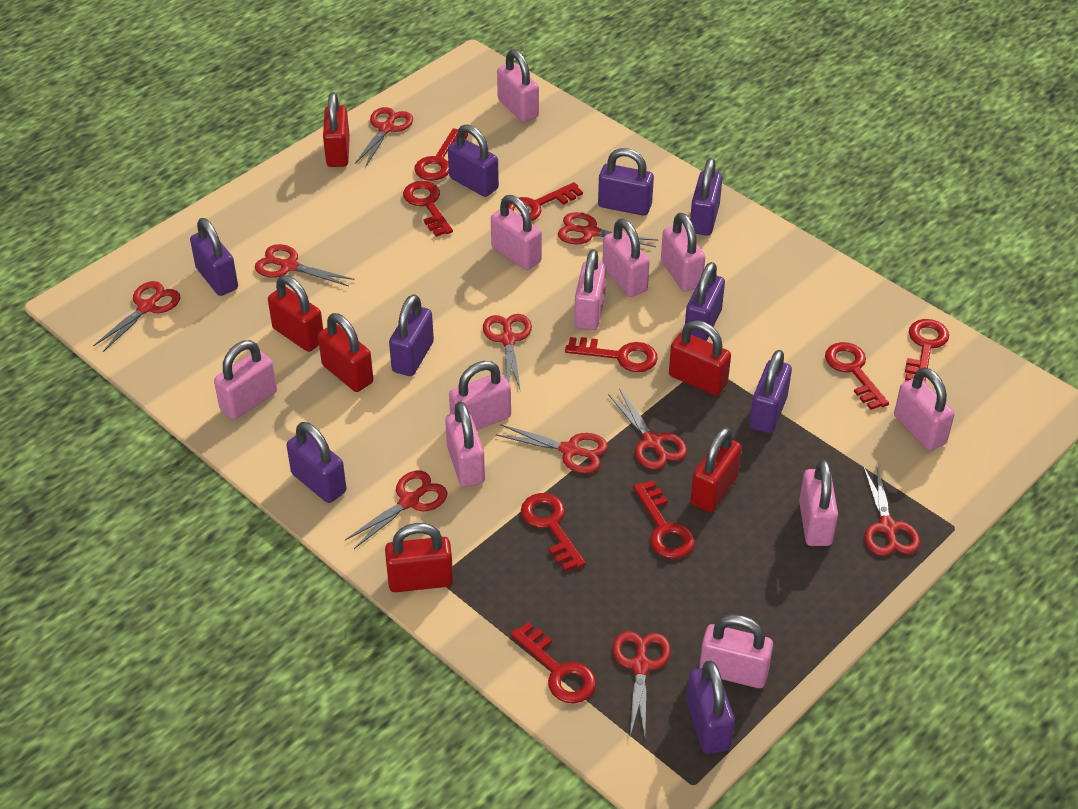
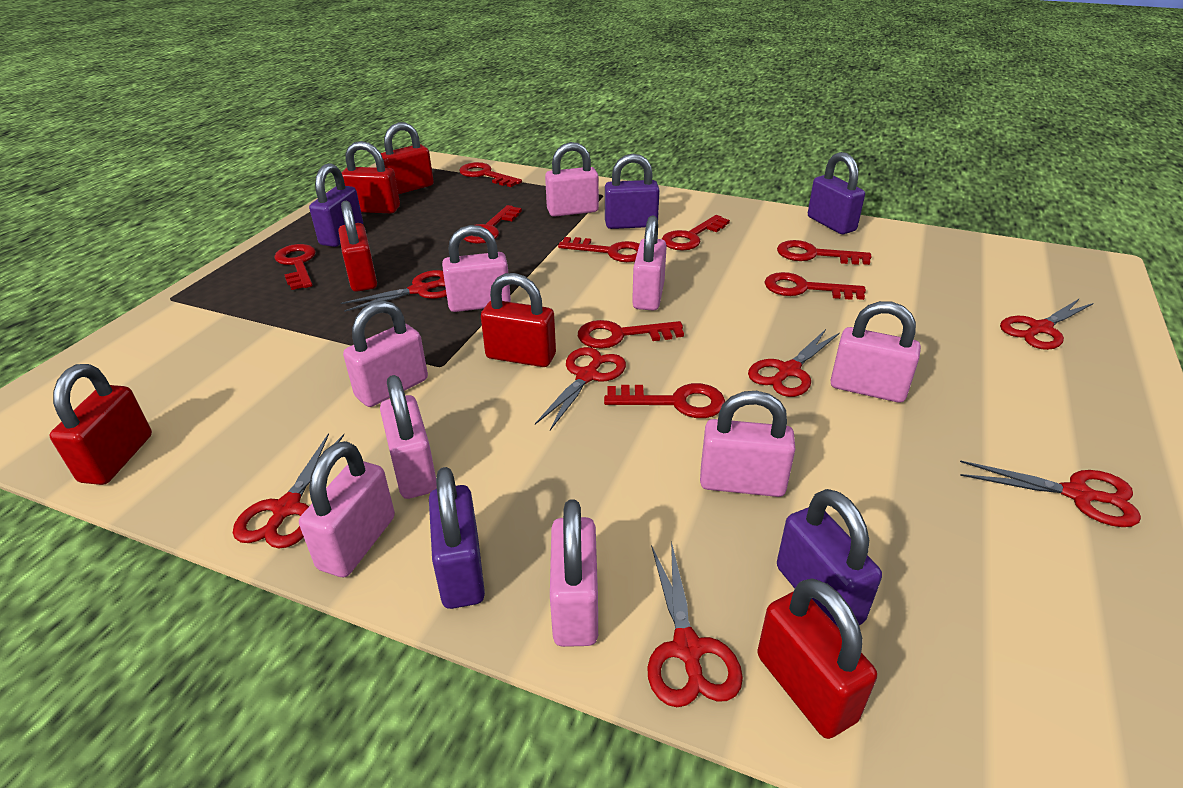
pink padlock: [214,340,277,420] [445,401,485,487] [449,361,511,430] [491,195,542,270] [497,49,539,122] [574,249,607,330] [602,219,650,297] [661,213,705,292] [699,614,773,688] [799,459,838,546] [894,367,954,451] = 11 -> [299,441,395,577] [343,300,428,407] [380,375,437,499] [442,225,511,312] [545,142,599,217] [550,499,598,647] [632,215,667,310] [700,391,795,497] [830,301,921,403] = 9
purple padlock: [190,218,238,296] [287,422,347,503] [389,294,434,376] [448,124,499,197] [598,148,654,216] [685,262,725,341] [686,661,735,754] [690,158,722,236] [749,350,792,433] = 9 -> [309,163,363,247] [429,467,485,609] [605,154,660,229] [777,489,882,627] [808,152,865,234] = 5
red scissors: [93,281,180,352] [255,244,354,286] [345,471,447,549] [355,107,413,167] [483,314,532,389] [496,424,608,474] [558,212,658,247] [608,388,687,470] [612,631,671,737] [863,466,920,556] = 10 -> [233,433,344,549] [341,270,447,312] [535,347,626,430] [647,541,743,707] [748,329,840,397] [960,460,1141,527] [1000,298,1094,350] = 7

